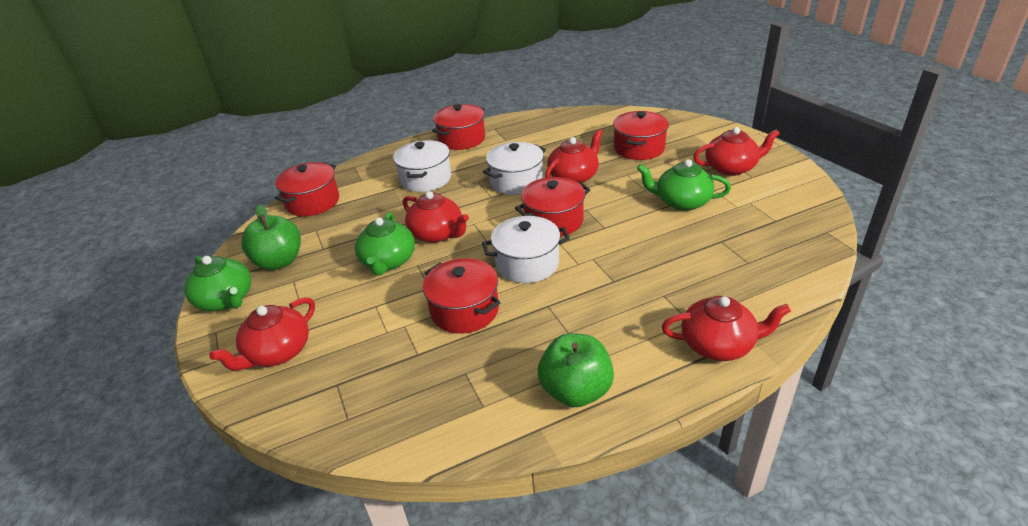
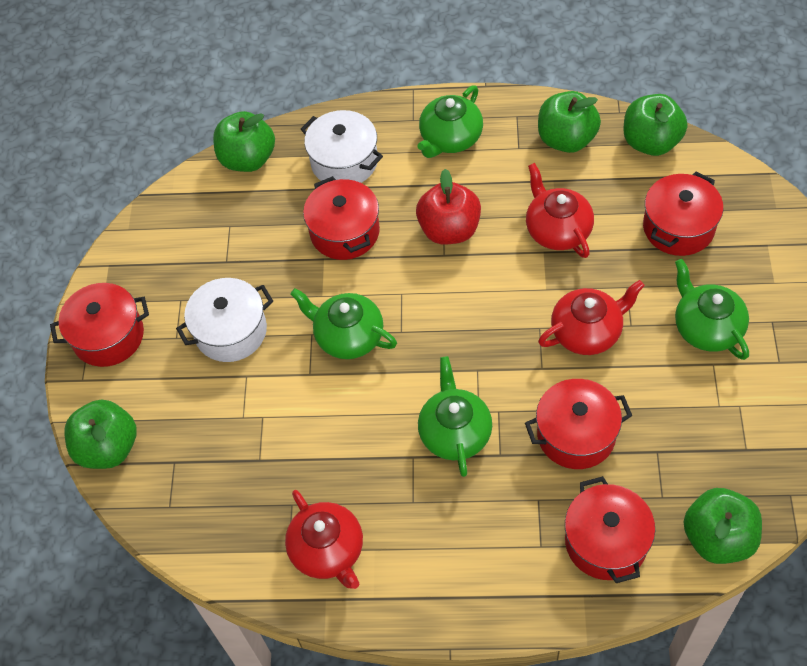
green apple: [241,204,301,270] [538,333,614,407] = 2 -> [64,399,137,469] [213,111,275,172] [538,91,601,153] [623,94,687,156] [684,488,762,564] = 5
green teapot: [184,256,251,311] [355,212,415,275] [637,159,731,211] = 3 -> [290,288,397,359] [417,85,483,158] [418,356,492,477] [675,259,749,360] = 4
red apple: none = 0 -> [416,169,481,245] = 1
red teapot: [209,297,315,371] [403,191,469,243] [545,129,603,183] [662,296,791,361] [693,127,780,176] = 5 -> [285,490,363,589] [526,163,594,258] [538,280,645,355] = 3
white pot: [393,140,451,192] [482,216,570,283] [483,142,546,195] = 3 -> [176,278,273,362] [301,110,383,183] = 2

